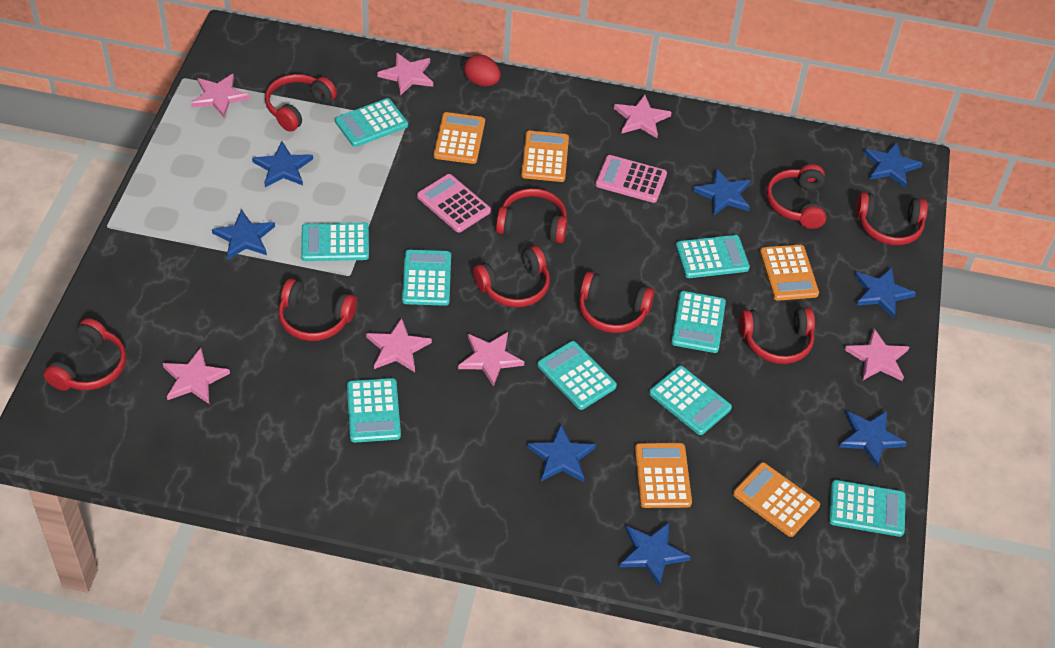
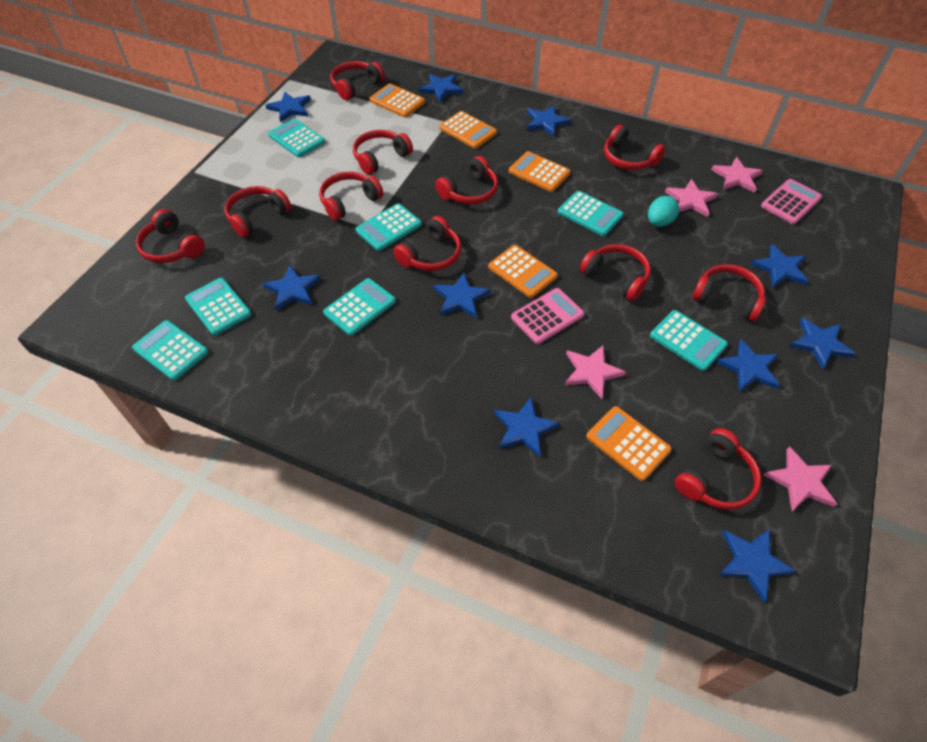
blue star: [212,210,275,260] [252,142,313,187] [527,424,596,482] [620,522,691,587] [693,169,751,216] [840,411,907,467] [855,267,916,319] [864,142,923,188] = 8 -> [262,265,321,311] [265,92,311,122] [419,74,463,103] [433,273,491,318] [495,397,560,457] [526,105,571,137] [716,339,780,392] [719,529,797,602] [750,244,809,287] [790,318,856,369] = 10
pink star: [163,348,230,404] [191,74,250,117] [366,318,432,372] [377,52,433,96] [458,332,524,387] [614,94,672,138] [845,329,909,381] = 7 -> [565,345,626,399] [665,179,718,217] [711,157,763,193] [764,446,837,511] = 4
red egg: [464,54,501,86] = 1 -> none = 0
red headphones: [44,318,126,391] [265,74,337,132] [278,278,357,341] [473,246,550,307] [496,188,568,243] [579,272,655,333] [739,307,815,364] [766,164,827,229] [856,192,928,245] = 9 -> [136,209,205,263] [224,186,291,237] [319,172,383,221] [330,61,385,100] [353,130,413,175] [393,216,461,271] [435,156,498,205] [580,244,651,301] [604,125,665,170] [675,428,762,510] [692,264,766,321] = 11
turquoise calculator: [301,223,369,261] [335,98,408,147] [347,378,401,443] [402,250,451,306] [538,341,617,410] [649,366,732,435] [671,291,726,353] [676,235,750,278] [829,480,906,537] = 9 -> [132,320,208,381] [185,278,252,336] [268,118,325,157] [323,278,396,336] [355,203,422,251] [558,191,624,236] [650,310,728,371] = 7
turquoise egg: none = 0 -> [648,196,679,227] = 1

